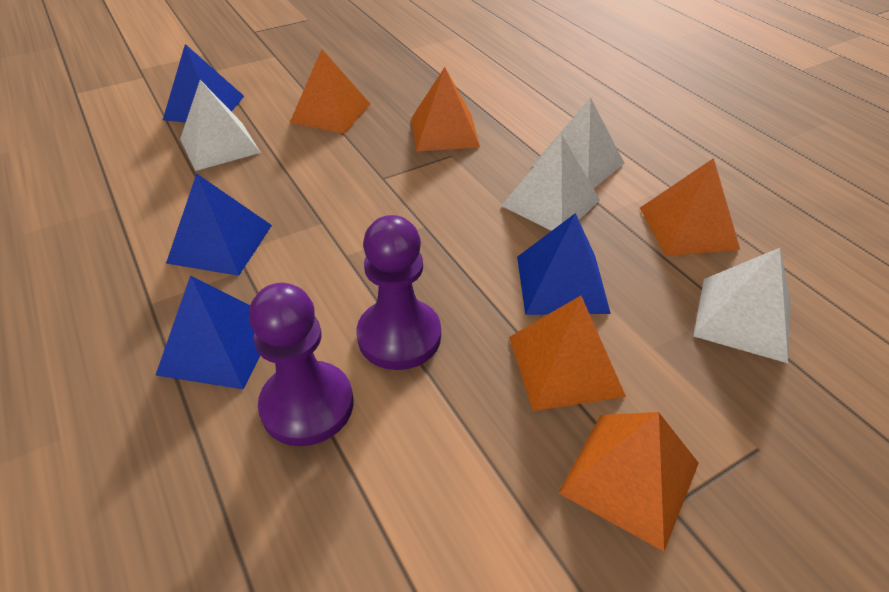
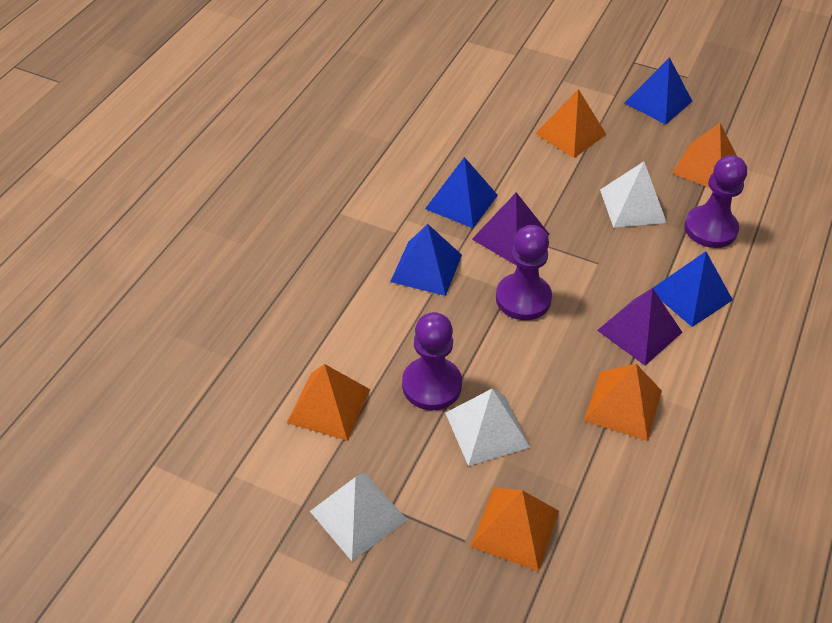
purple pawn: [249,283,353,446] [357,215,441,370] = 2 -> [402,312,462,410] [496,225,552,320] [684,155,747,248] = 3
purple pyramid: none = 0 -> [472,192,550,266] [597,288,682,366] = 2
white pyramid: [180,80,261,171] [501,134,600,231] [532,97,625,189] [694,248,791,363] = 4 -> [310,473,407,561] [446,389,530,466] [600,162,667,228] = 3

